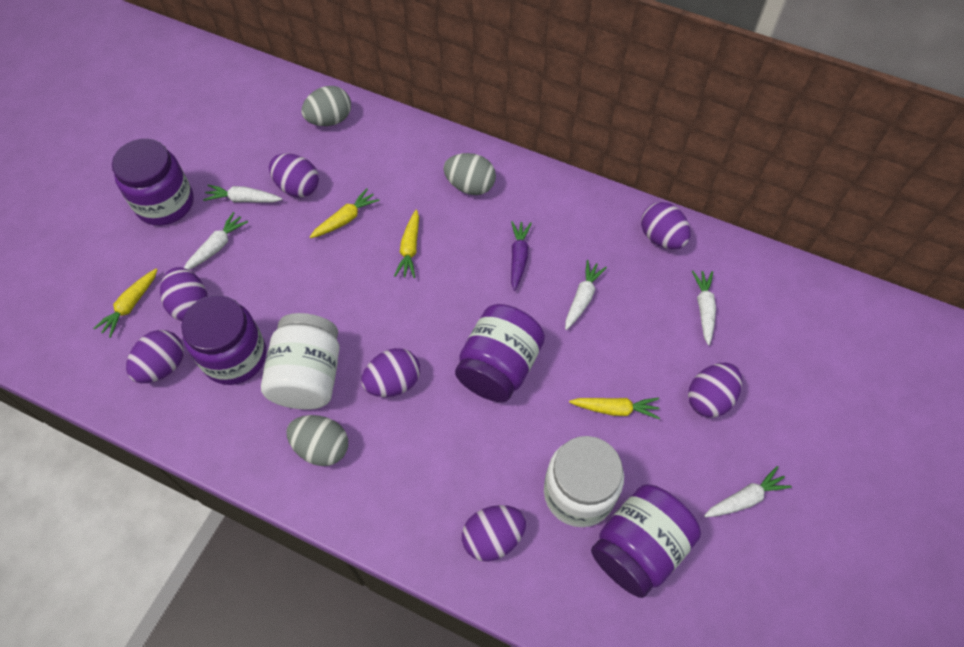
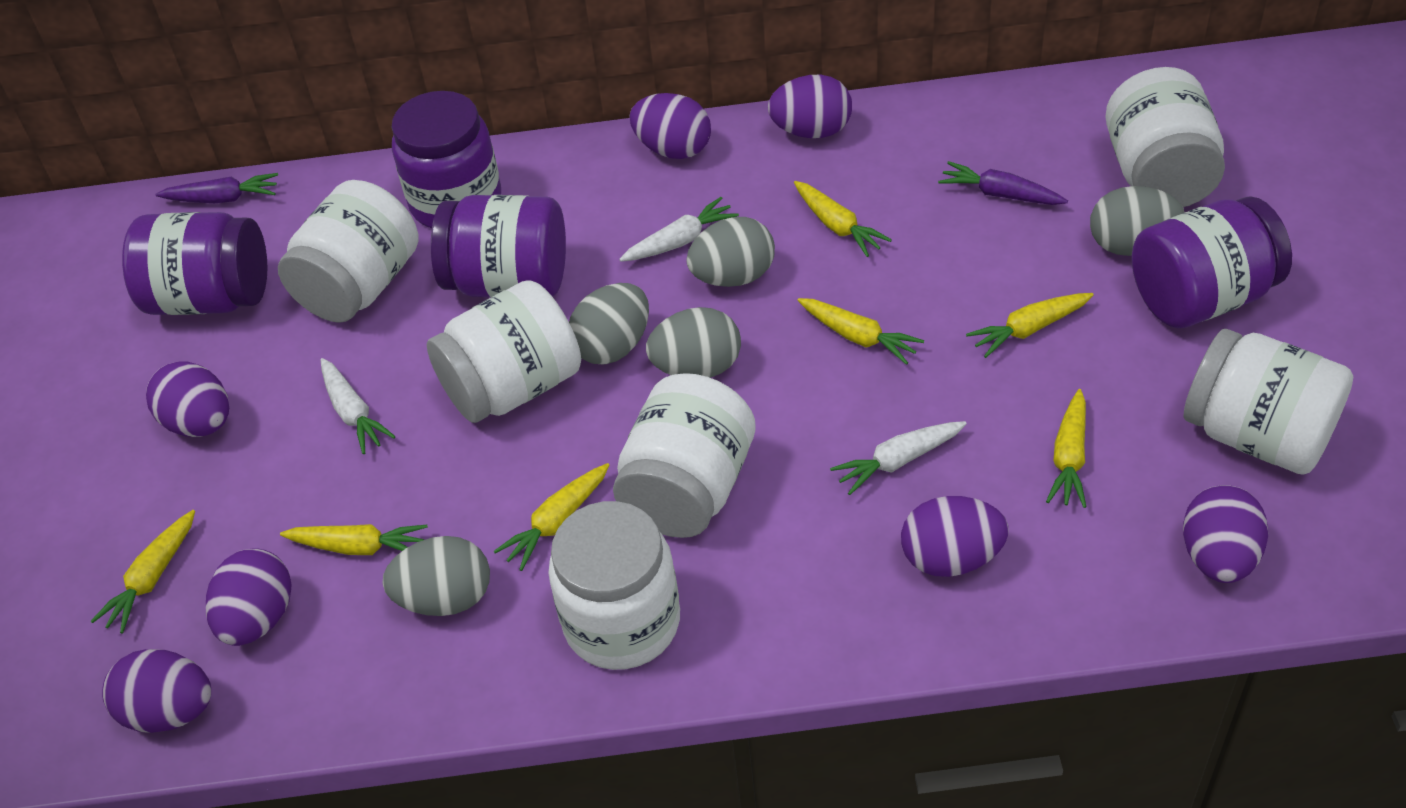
grey egg: [287,415,348,466] [301,86,351,126] [443,153,496,195] = 3 -> [382,536,490,616] [569,283,649,364] [646,307,741,378] [686,217,775,287] [1090,186,1185,256] = 5
purple carrot: [511,221,532,291] = 1 -> [155,173,278,203] [938,161,1068,205] = 2
white carrot: [184,212,248,270] [203,185,282,203] [565,260,607,330] [692,271,716,345] [704,466,792,517] = 5 -> [321,358,396,454] [619,197,739,262] [830,421,967,495] = 3
white jar: [261,313,340,410] [544,436,624,527] = 2 -> [278,180,419,323] [426,280,581,423] [548,501,680,670] [613,373,756,538] [1106,67,1225,207] [1184,329,1353,475] = 6
yellow carrot: [93,269,158,338] [310,188,379,238] [394,210,419,278] [569,398,660,419] = 4 -> [91,510,195,634] [280,524,428,555] [494,463,609,571] [794,181,892,257] [798,298,924,365] [966,293,1093,358] [1046,389,1086,508] = 7

